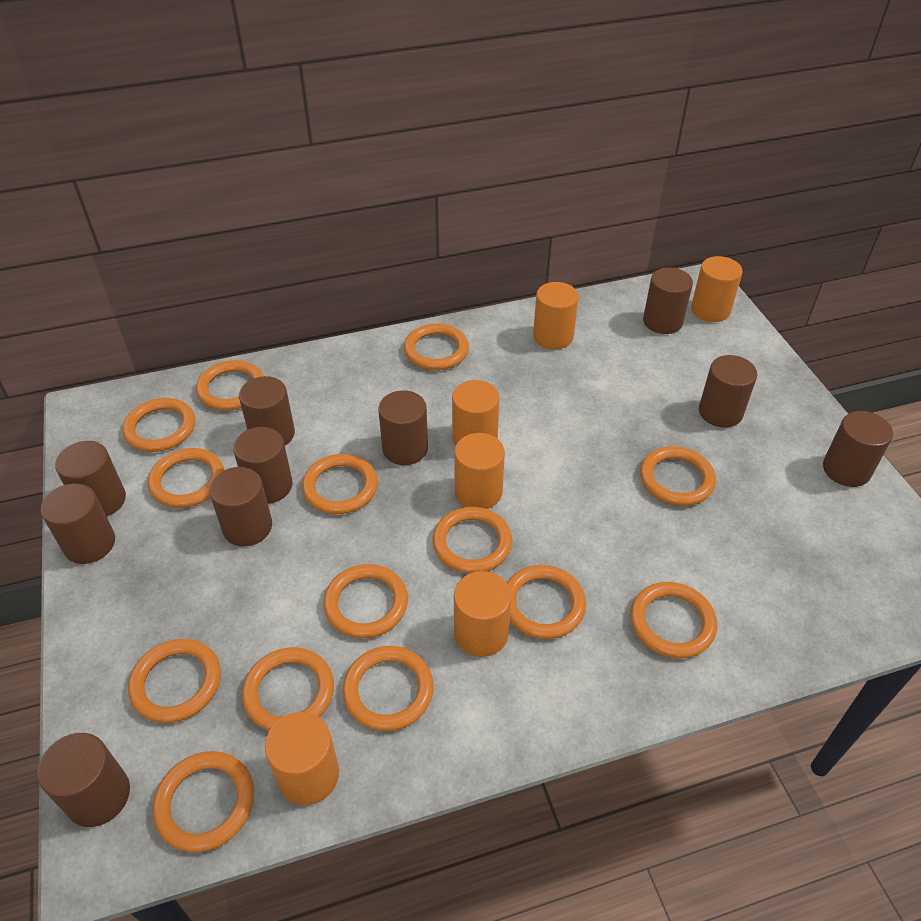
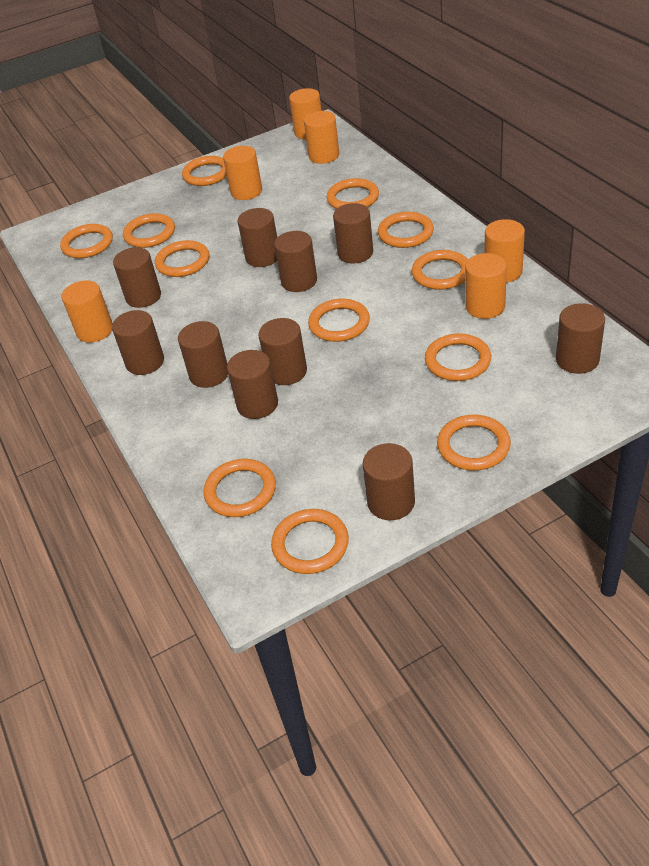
orange ring: [122,398,195,452] [128,639,221,723] [148,448,224,508] [153,751,254,853] [196,360,264,410] [242,647,334,731] [302,454,378,514] [323,564,408,638] [342,646,434,731] [404,323,469,370] [433,507,512,574] [507,565,586,639] [630,582,717,659] [640,446,716,506] = 14 -> [60,224,113,258] [123,213,175,248] [155,240,209,277] [182,156,227,186] [204,459,276,517] [271,509,349,574] [308,299,370,342] [327,178,379,209] [378,212,434,248] [412,250,468,290] [425,333,491,381] [437,415,511,471] = 12

